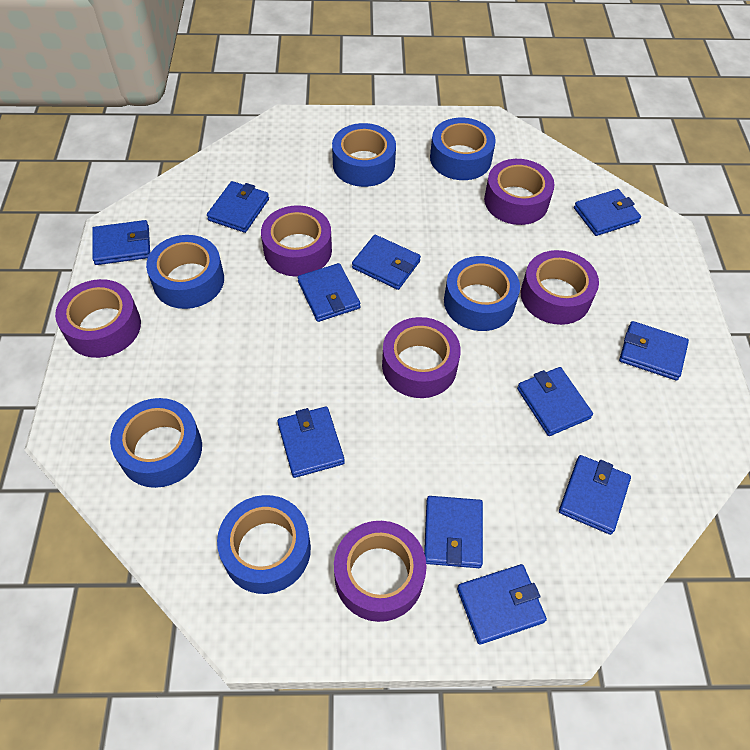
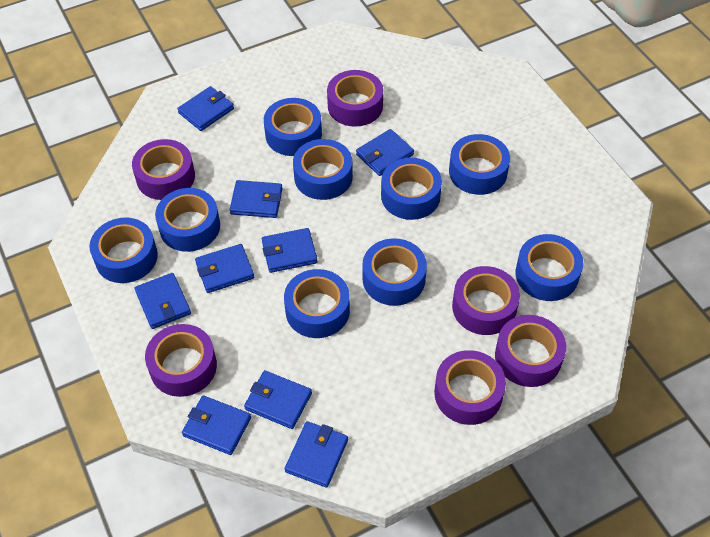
blue tape: [110,398,202,488] [146,235,224,309] [217,495,311,594] [332,123,396,187] [430,118,496,180] [444,256,520,331] = 6 -> [89,218,158,283] [155,188,220,252] [264,98,322,156] [284,269,350,338] [293,139,353,200] [362,238,427,306] [381,158,442,220] [449,134,510,195] [515,234,583,301] = 9
blue wallet: [92,220,150,265] [207,181,269,233] [278,406,345,478] [298,263,360,322] [352,235,421,290] [424,496,483,568] [457,564,547,645] [517,367,593,436] [559,455,631,535] [574,189,641,236] [619,321,689,381] = 11 -> [135,273,191,329] [177,86,234,131] [182,395,251,455] [195,244,254,293] [230,180,283,218] [244,370,312,429] [262,228,317,273] [285,421,348,488] [356,129,414,176] = 9

